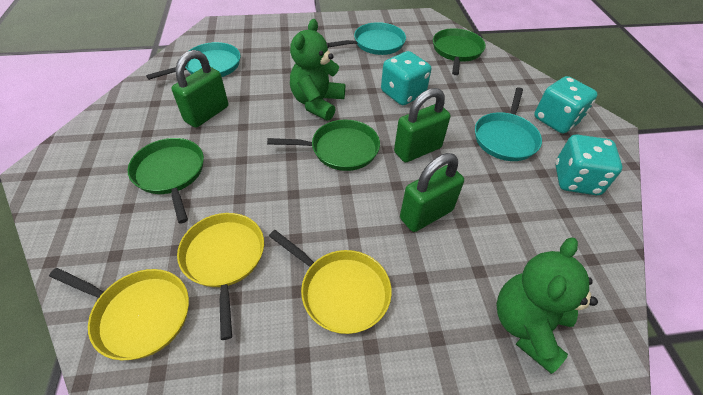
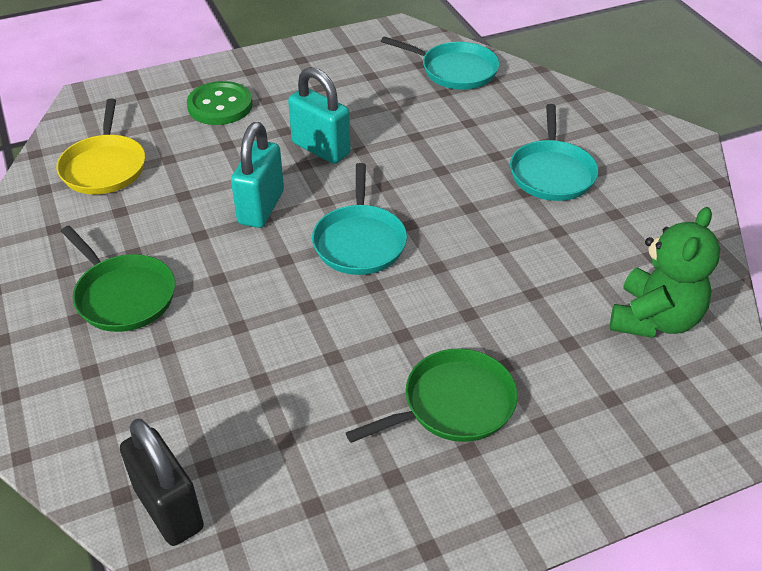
black padlock: none = 0 -> [120,419,204,546] = 1
green button: none = 0 -> [187,81,253,125] = 1
green padlock: [172,50,228,128] [394,88,450,162] [400,153,464,232] = 3 -> none = 0
green pan: [128,138,204,224] [267,119,380,171] [433,28,486,75] = 3 -> [61,226,175,332] [346,349,518,443] = 2
green teddy bear: [290,19,345,121] [496,238,598,374] = 2 -> [610,207,720,338] = 1
turquoise dice: [381,51,431,105] [534,76,598,134] [555,135,623,195] = 3 -> none = 0
turquoise padlock: none = 0 -> [231,122,284,228] [288,67,351,164] = 2
yellow pan: [49,268,189,361] [177,213,264,340] [269,230,392,334] = 3 -> [56,99,145,194] = 1

